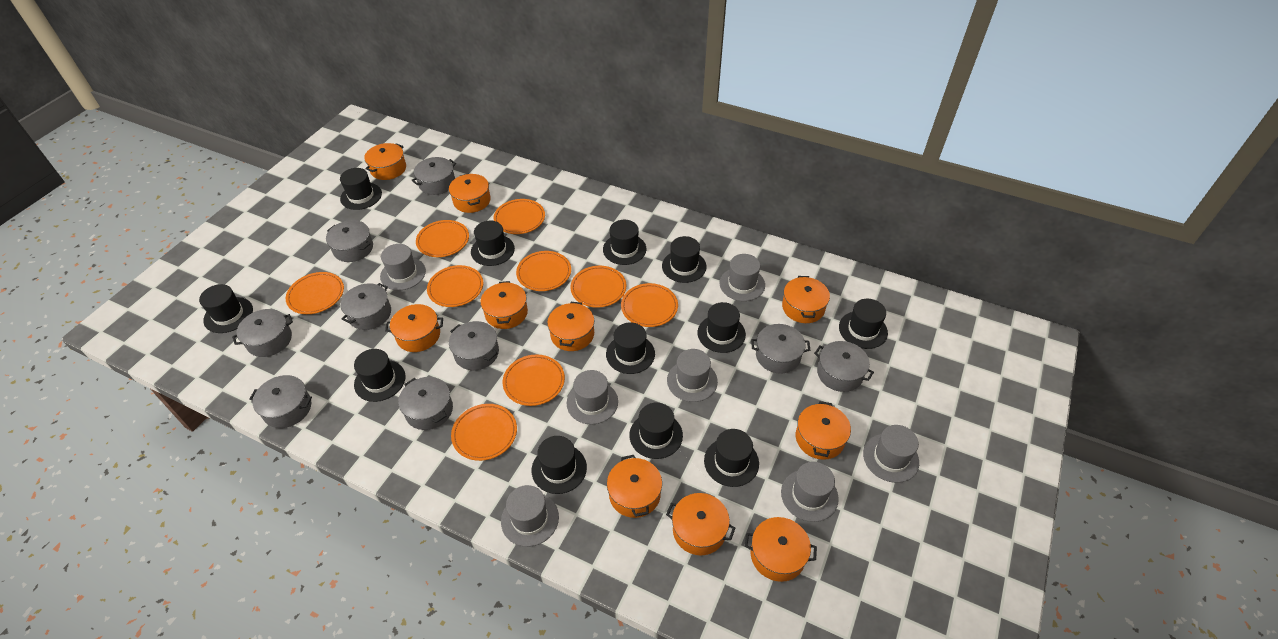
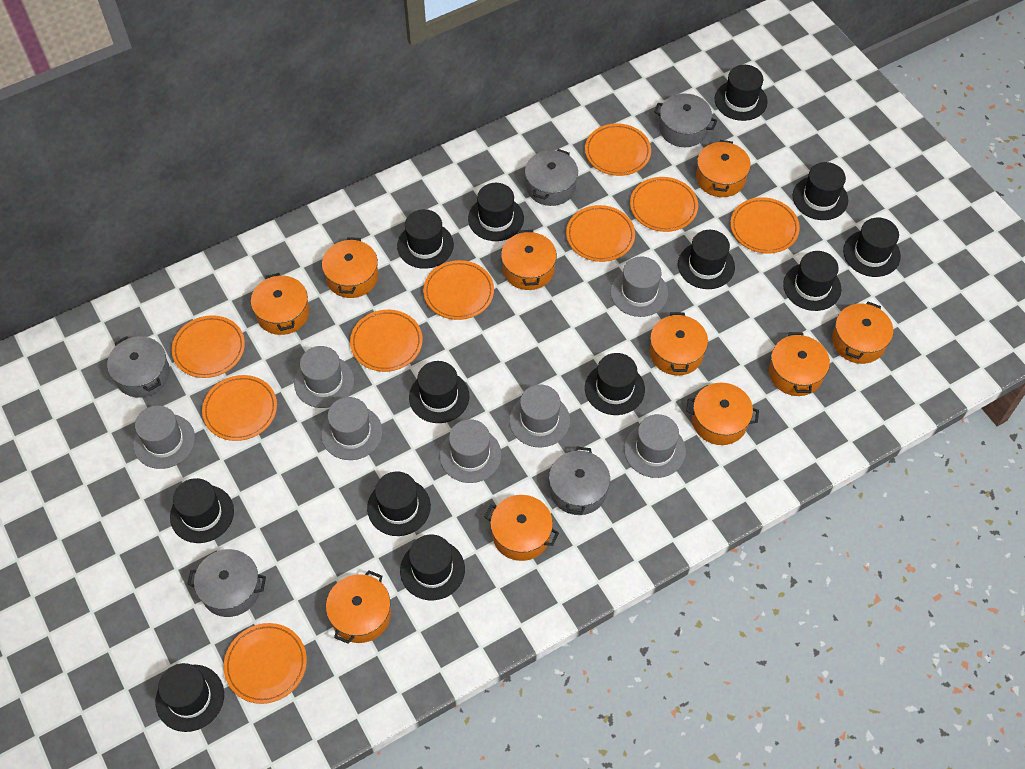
black hat: [199,284,253,333] [340,168,382,210] [354,349,406,402] [471,221,515,266] [532,436,587,494] [603,220,646,265] [606,322,655,374] [629,403,683,459] [662,236,707,283] [698,302,746,353] [704,429,759,487] [839,299,888,349] = 12 -> [155,663,224,732] [170,478,234,543] [367,471,431,536] [397,209,454,269] [400,534,465,600] [409,361,469,423] [468,183,524,241] [585,353,645,415] [678,230,735,289] [715,65,768,121] [783,251,841,311] [793,162,848,220] [843,217,901,277] = 13
grey pot: [232,309,293,357] [249,375,312,428] [326,220,373,262] [341,283,391,330] [398,377,453,430] [412,157,456,195] [449,321,499,370] [751,324,810,373] [814,341,874,392] = 9 -> [107,336,170,398] [187,549,266,617] [525,149,578,206] [549,447,610,515] [654,93,717,147] = 5

